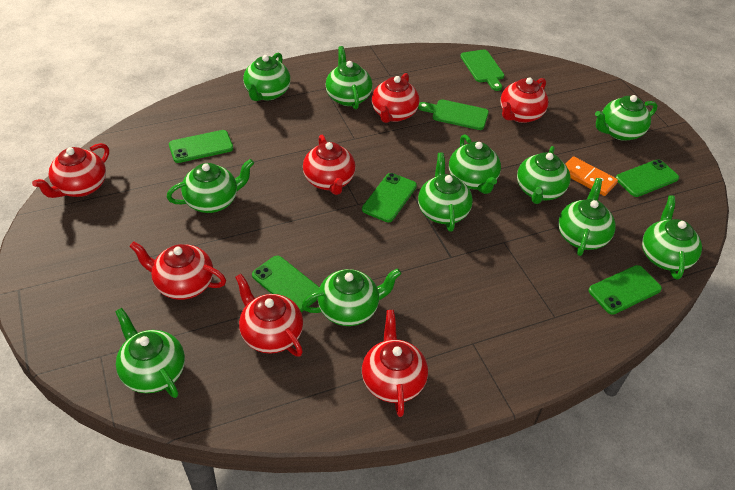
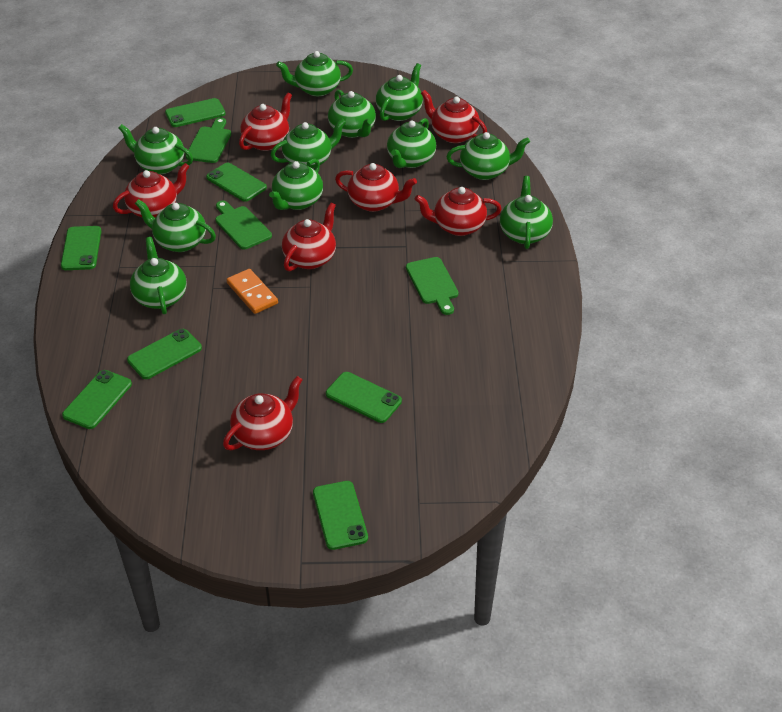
green cutting board: [418,100,489,130] [460,50,504,91] = 2 -> [186,118,231,163] [215,200,272,250] [406,257,459,315] = 3
green phone: [169,130,233,163] [252,255,320,312] [362,173,417,222] [589,265,662,314] [616,159,679,197] = 5 -> [61,226,101,270] [62,370,132,429] [127,329,202,379] [165,98,225,127] [206,163,267,202] [313,481,368,550] [326,372,402,423] = 7

